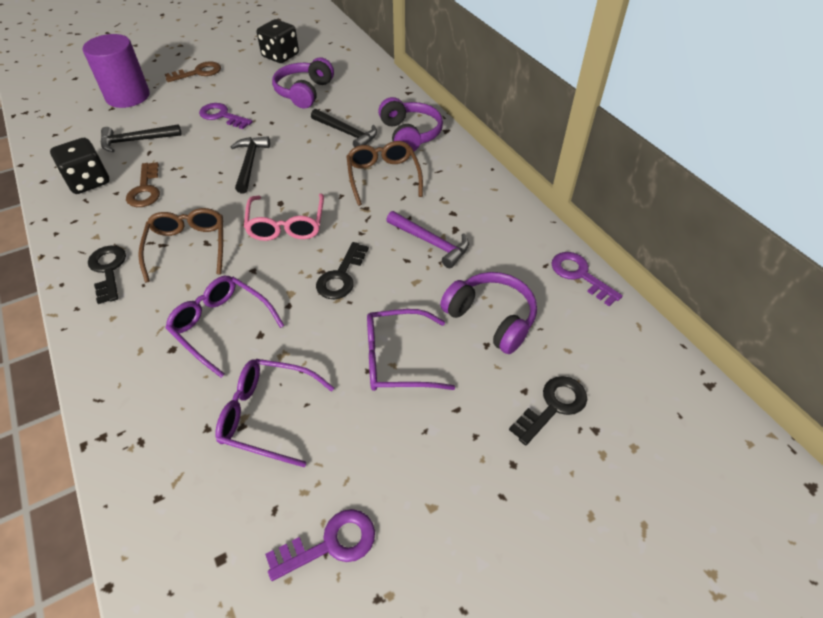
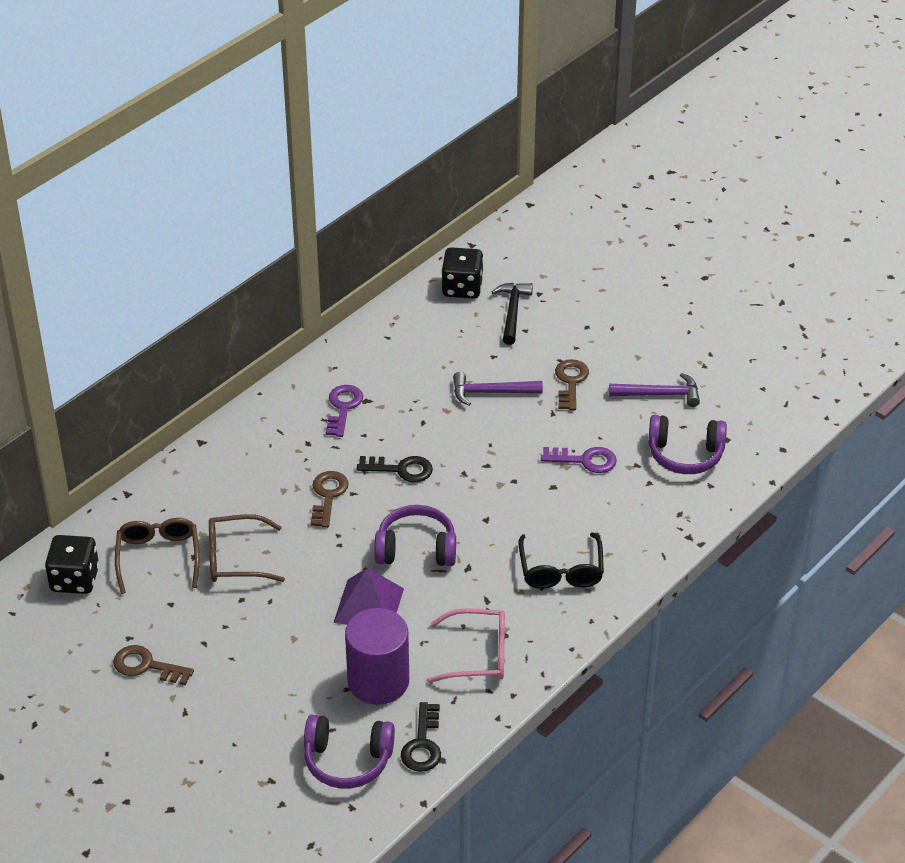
black glasses: none = 0 -> [518,532,604,589] = 1
black hammer: [101,124,182,152] [231,136,270,193] [311,109,377,148] = 3 -> [492,283,533,345] = 1
black key: [88,245,126,304] [316,242,369,299] [509,376,587,446] = 3 -> [357,456,433,482] [401,702,441,772] = 2
brown key: [126,162,160,207] [165,61,221,82] = 2 -> [113,645,194,685] [310,471,349,528] [555,359,589,410] = 3
purple glasses: [165,276,285,378] [215,359,334,467] [367,309,455,391] = 3 -> none = 0
purple hammer: [386,211,469,268] = 1 -> [453,372,543,406] [609,373,700,407] = 2
purple key: [199,103,253,129] [265,509,375,581] [551,252,623,306] = 3 -> [326,385,363,437] [541,447,617,473] = 2
purple pyramid: none = 0 -> [334,568,404,625] = 1

